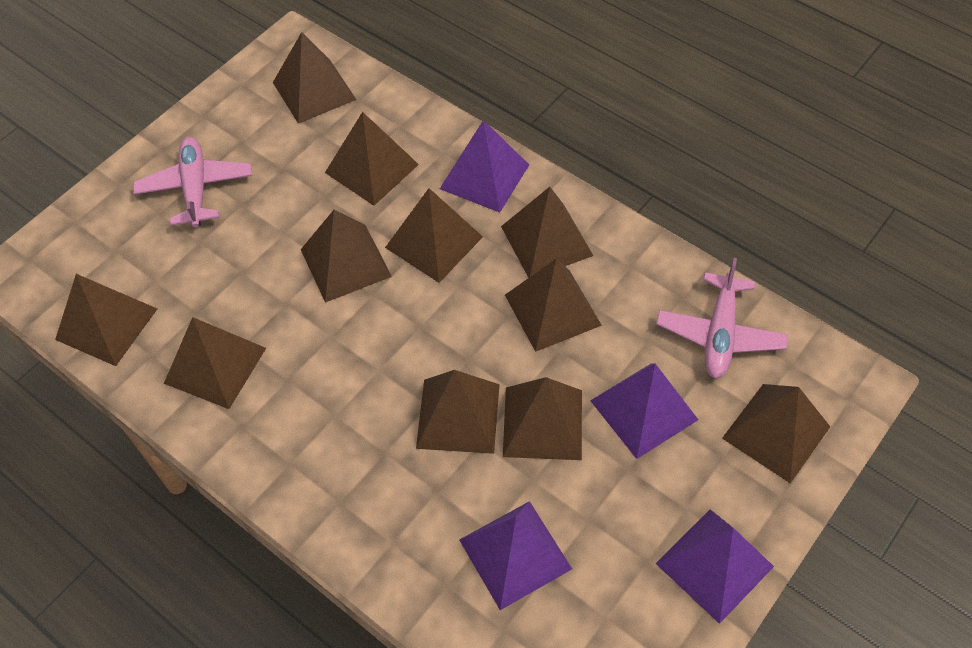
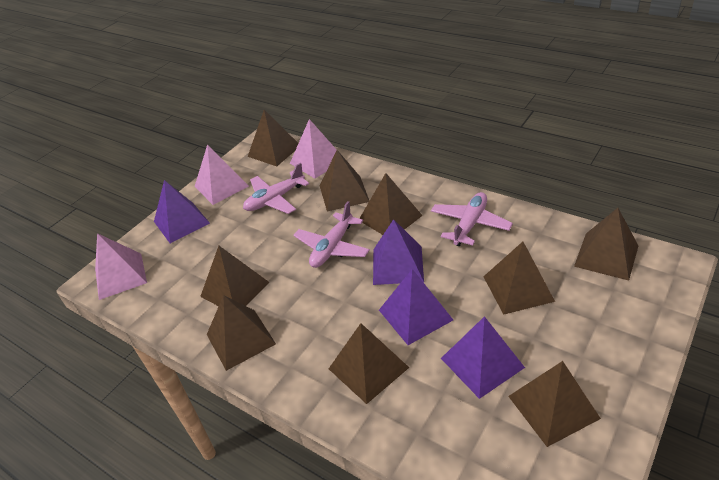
brown pyramid: [55,274,157,366] [164,317,266,409] [273,32,357,124] [301,210,392,303] [325,112,419,206] [385,188,483,283] [416,370,500,454] [501,187,593,278] [503,377,582,460] [505,258,602,352] [722,384,830,483] = 11 -> [200,246,270,306] [207,295,276,371] [247,110,298,166] [320,150,369,212] [329,323,409,404] [359,173,423,235] [483,242,555,315] [508,361,601,447] [574,208,638,281] = 9
pink plane: [133,137,252,227] [656,258,788,379] = 2 -> [243,163,309,214] [293,201,370,268] [431,192,513,246] = 3
pink pyramid: none = 0 -> [95,233,147,300] [194,144,249,205] [290,119,337,179] = 3

